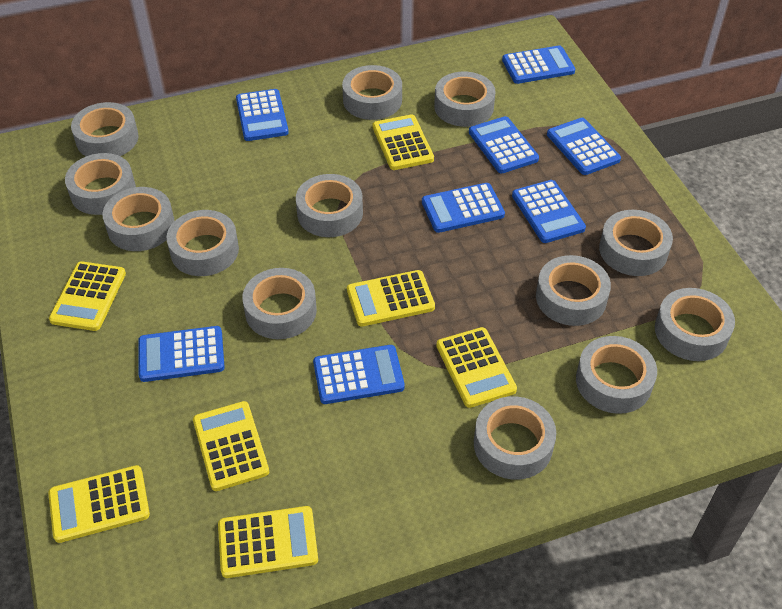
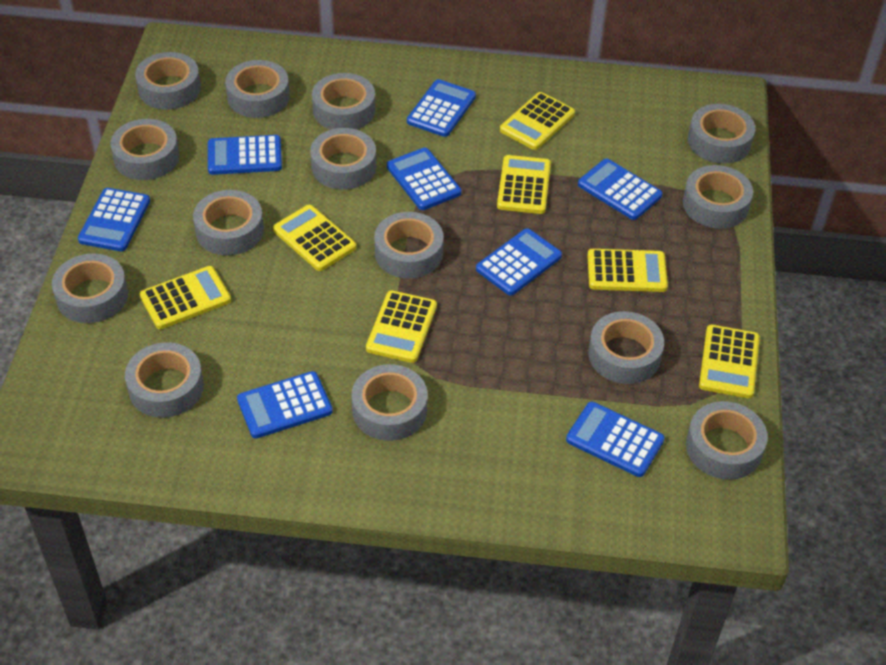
grey tape: [65,153,136,215] [71,102,139,156] [102,187,175,251] [167,210,239,276] [242,268,317,339] [296,174,363,237] [342,65,402,120] [434,72,496,127] [474,396,556,480] [536,255,611,326] [576,336,657,414] [599,210,673,276] [655,288,735,361] = 13 -> [52,254,128,323] [110,119,180,180] [125,342,204,418] [135,52,201,110] [193,190,264,255] [225,60,290,118] [310,128,376,190] [312,73,375,130] [351,364,428,441] [374,212,444,278] [588,311,664,384] [683,165,753,229] [686,401,768,480] [688,104,755,164] = 14

